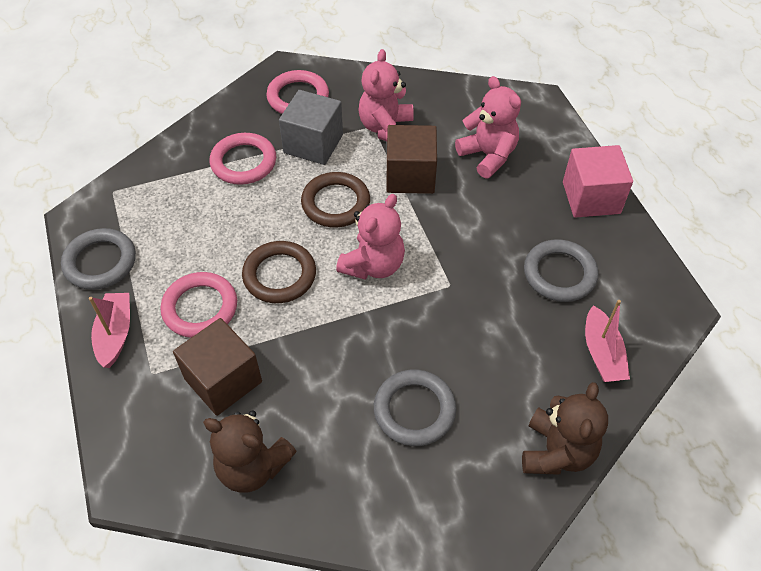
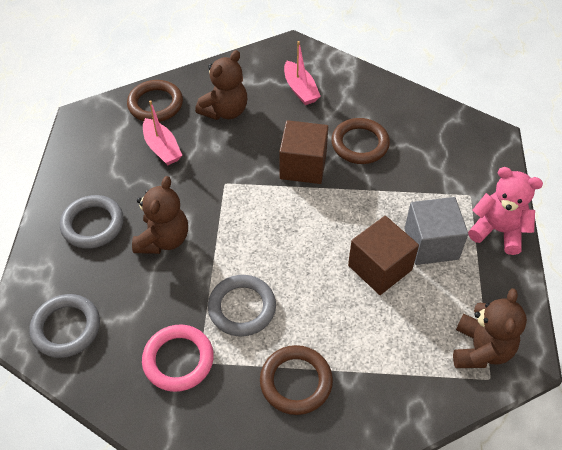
brown ring: [242,241,316,303] [301,172,370,227] = 2 -> [127,80,183,122] [260,345,333,415] [331,118,390,164] = 3
brown teddy bear: [203,410,297,493] [522,382,608,475] = 2 -> [132,176,188,254] [195,50,247,120] [453,288,527,368] = 3
pink cube: [563,145,633,218] = 1 -> none = 0
pink ring: [160,272,237,338] [210,133,276,185] [266,70,329,114] = 3 -> [142,325,214,392] = 1
pink teddy bear: [336,194,405,280] [358,49,414,141] [455,76,521,178] = 3 -> [468,167,543,255] = 1

